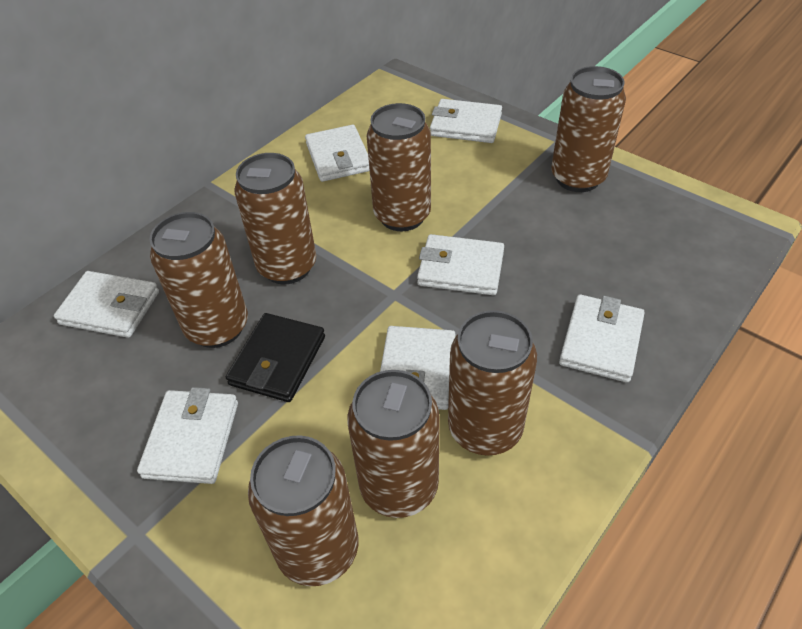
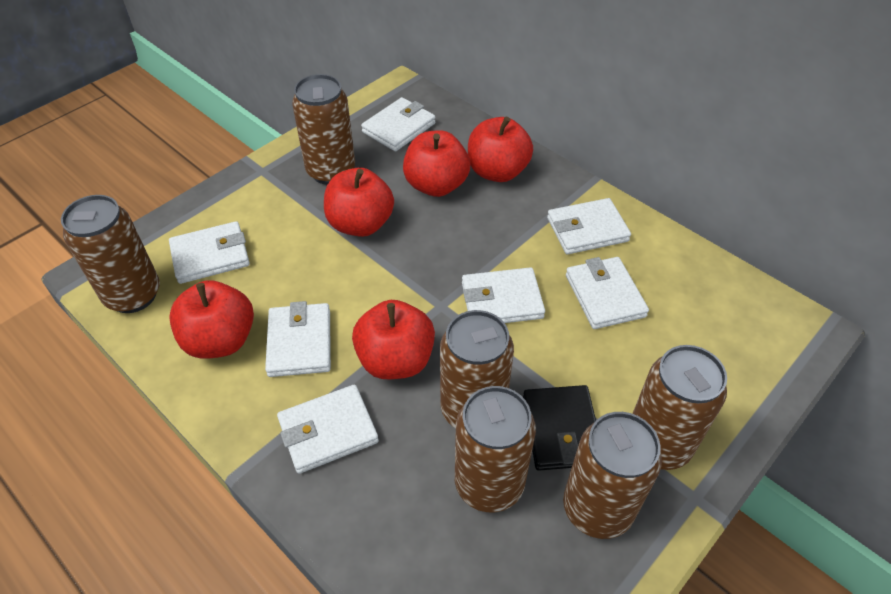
brown can: [150,212,248,348] [234,153,316,284] [248,436,358,586] [347,370,440,518] [367,103,431,231] [448,310,537,456] [551,66,626,192] = 7 -> [61,195,160,313] [292,74,355,185] [440,310,514,428] [455,386,536,512] [563,412,662,539] [632,345,727,470] = 6
red apple: none = 0 -> [169,280,254,359] [324,168,394,237] [352,300,435,379] [403,130,470,197] [468,116,533,182] = 5

